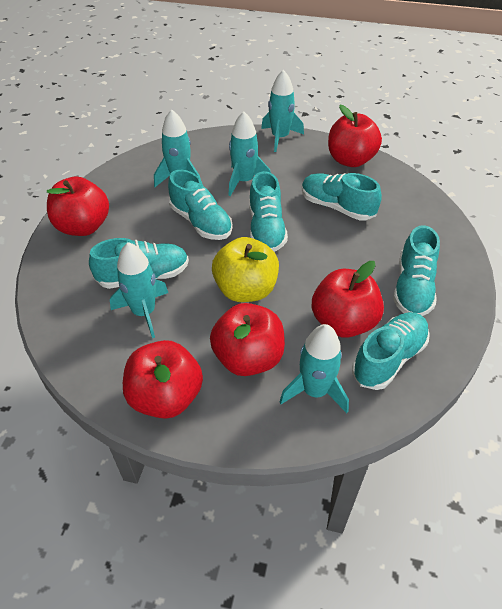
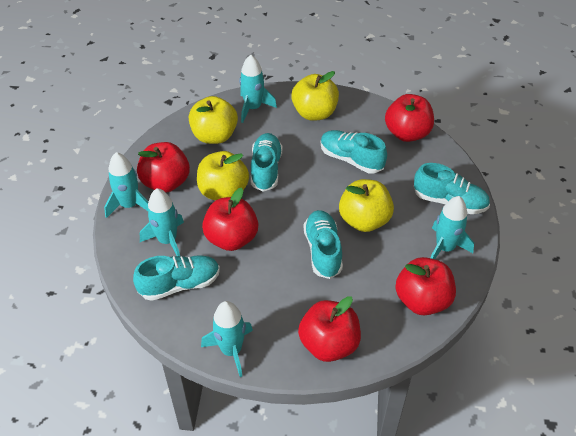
turquoise shoe: [89,238,189,289] [168,170,233,240] [249,171,288,252] [302,173,382,220] [352,312,430,390] [393,225,440,316] = 6 -> [133,255,220,301] [251,133,283,192] [304,210,343,279] [321,130,387,173] [414,163,490,214] = 5
yellow apple: [212,237,279,302] = 1 -> [189,96,238,144] [197,151,249,201] [291,71,339,121] [339,179,394,232] = 4

